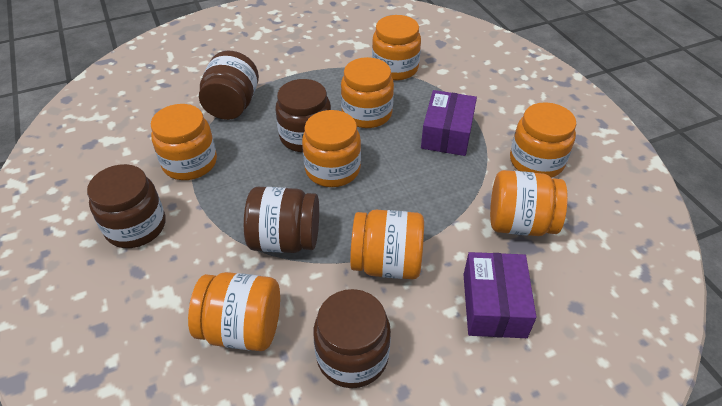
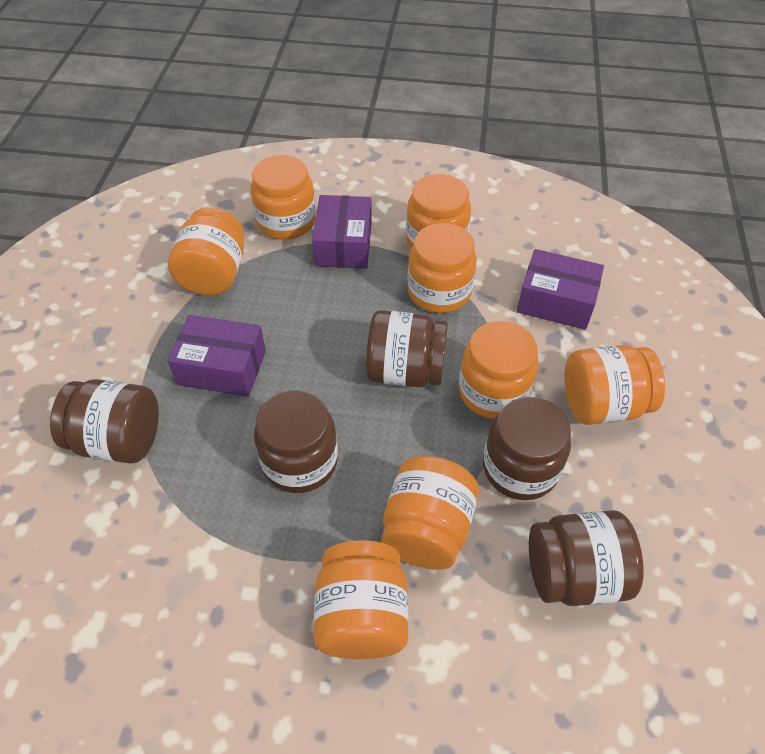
purple box: [421,90,477,156] [463,252,536,338] = 2 -> [168,315,266,397] [312,195,372,269] [517,249,604,330] = 3

